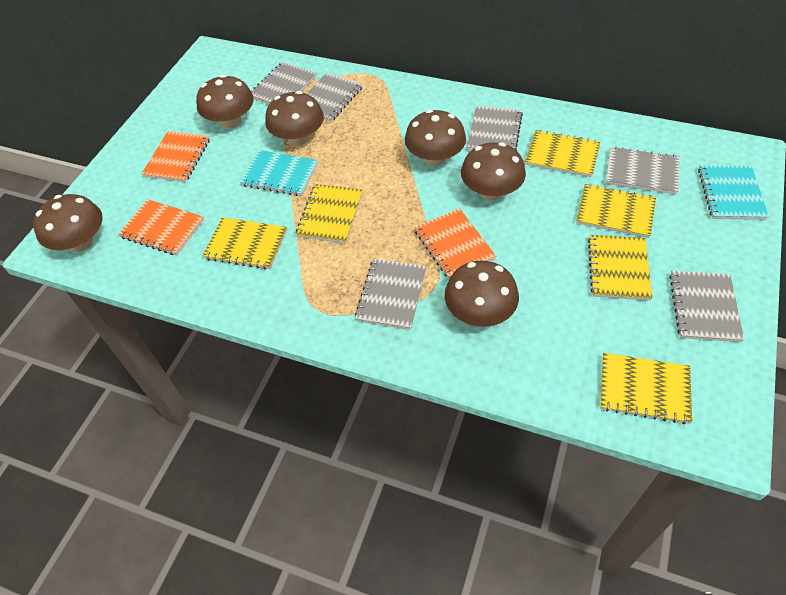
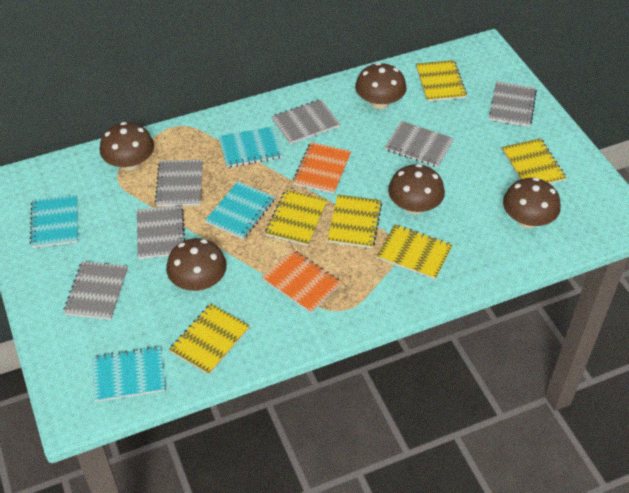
brown mushroom: [33,194,103,252] [196,75,254,129] [265,91,324,146] [405,110,466,166] [444,261,519,327] [461,142,526,200] = 6 -> [100,122,154,171] [166,238,227,291] [355,63,407,109] [388,164,445,214] [503,177,561,228] = 5
orange notebook: [118,199,204,256] [142,131,210,182] [414,208,496,279] = 3 -> [262,250,342,313] [293,142,351,194] = 2
turquoise notebook: [240,150,318,196] [698,165,769,220] = 2 -> [30,195,78,248] [92,346,165,402] [205,181,275,239] [218,126,283,168] = 4

